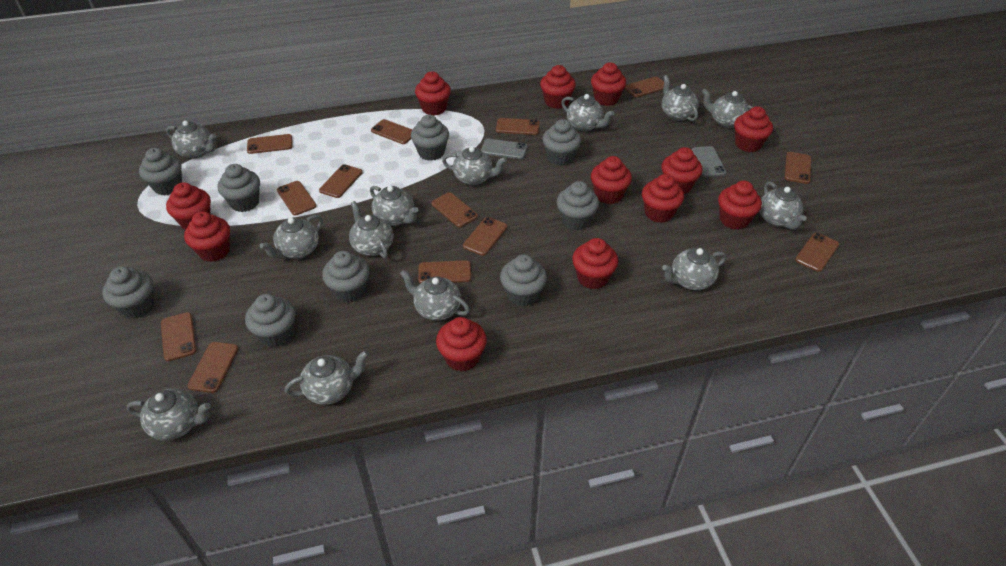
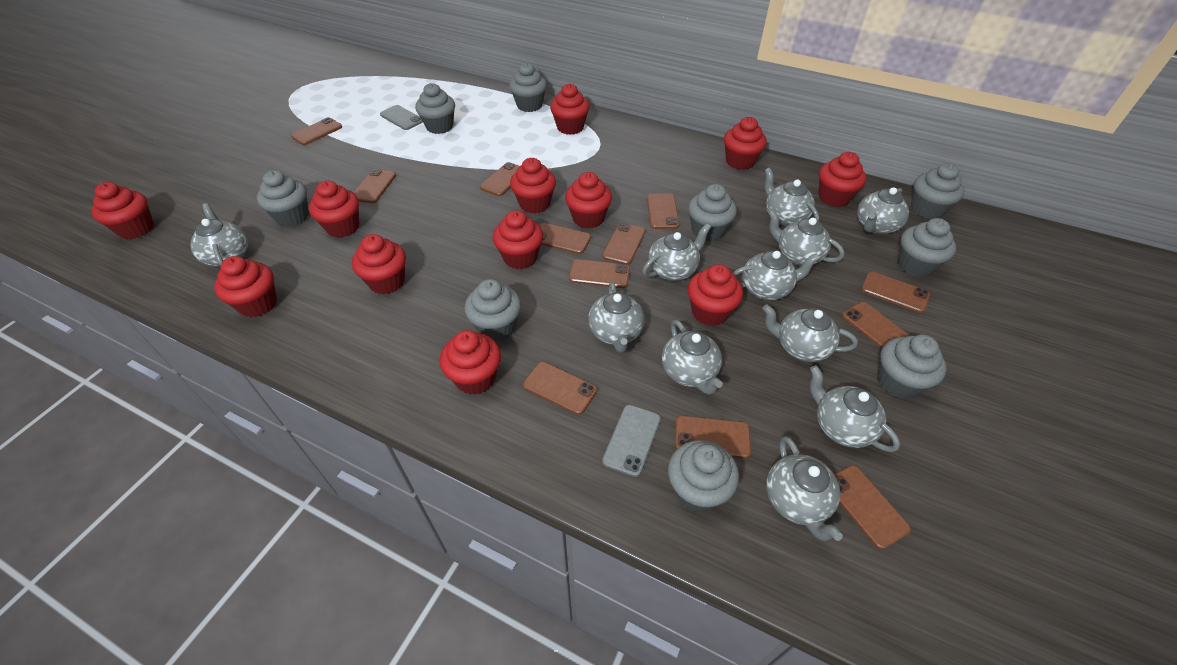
brown phone: [161,312,197,361] [187,342,239,393] [247,134,292,154] [277,181,316,215] [319,164,362,198] [371,119,412,144] [418,260,471,284] [431,192,478,227] [463,217,507,256] [496,118,540,135] [625,77,664,97] [785,152,811,184] [795,233,839,272] = 13 -> [291,117,342,145] [354,169,396,203] [480,162,520,196] [523,362,597,415] [539,223,591,254] [569,259,630,288] [602,223,646,265] [647,193,679,229] [675,416,751,458] [834,465,911,549] [842,302,910,349] [862,272,930,313] = 12
grey teapot: [126,388,211,440] [166,121,217,159] [260,215,323,259] [285,351,369,405] [349,201,393,258] [370,186,418,226] [400,270,470,321] [442,146,507,185] [561,94,614,131] [662,75,699,121] [662,248,727,290] [702,89,753,128] [759,181,807,230] = 13 -> [190,203,248,267] [588,282,644,353] [642,223,711,281] [662,320,723,395] [733,251,820,300] [763,304,858,362] [765,167,819,226] [766,436,843,541] [768,209,845,266] [810,365,900,452] [857,187,909,234] = 11

